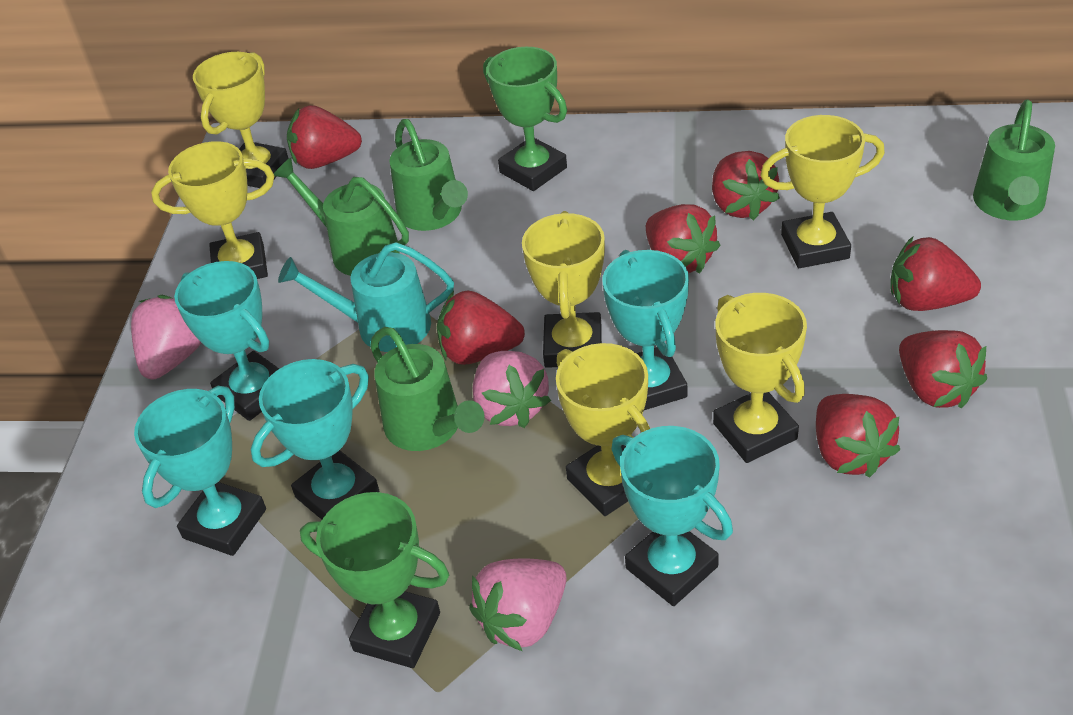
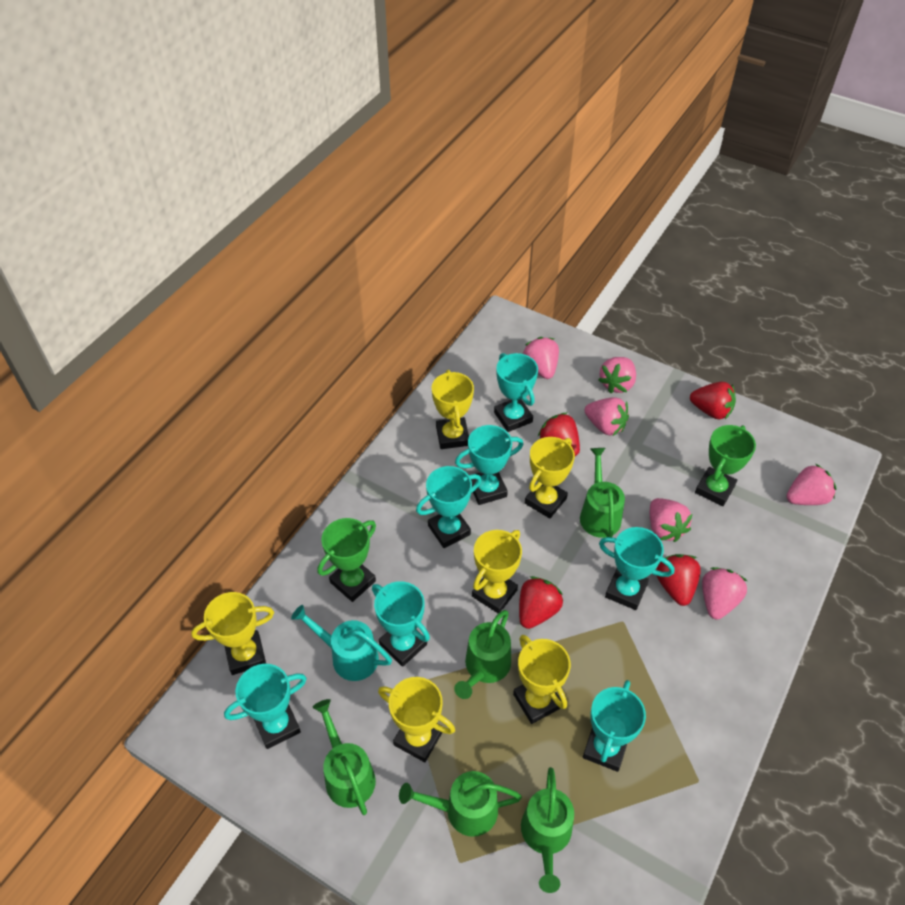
green watering can: [274,158,409,276] [370,327,485,451] [389,119,468,231] [973,99,1055,221] = 4 -> [313,699,376,815] [399,771,522,837] [454,610,511,699] [521,767,574,893] [580,448,625,538] = 5
pink strawberry: [131,295,201,380] [469,558,566,651] [473,351,551,428] = 3 -> [523,337,559,379] [584,397,629,436] [598,357,636,393] [650,498,692,542] [702,567,747,620] [786,464,837,505] = 6
red strawberry: [287,105,362,169] [437,290,525,365] [646,204,721,273] [712,151,780,221] [816,394,900,478] [891,237,981,311] [899,330,987,408] = 7 -> [519,576,563,629] [538,413,580,456] [656,554,701,606] [690,382,736,419] = 4
turquoise trophy: [134,386,266,556] [174,261,279,421] [251,359,379,520] [603,250,689,410] [611,426,733,606] = 5 -> [224,664,307,749] [372,581,430,667] [416,466,481,548] [455,425,523,505] [494,353,538,432] [583,680,646,772] [599,527,675,610] = 7

